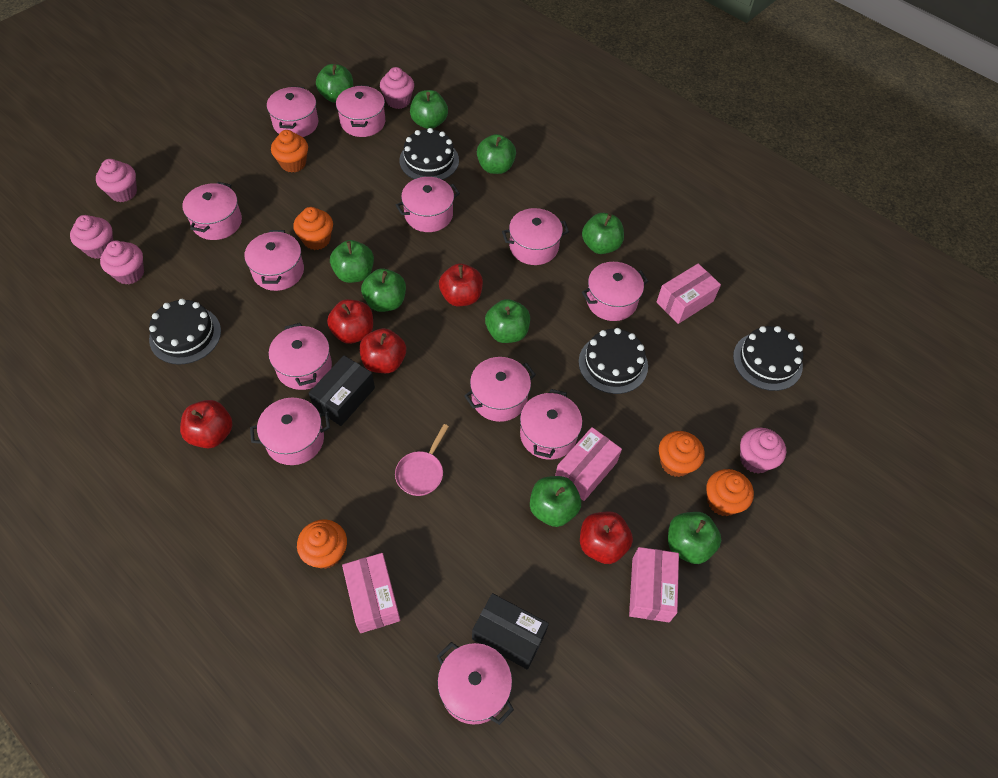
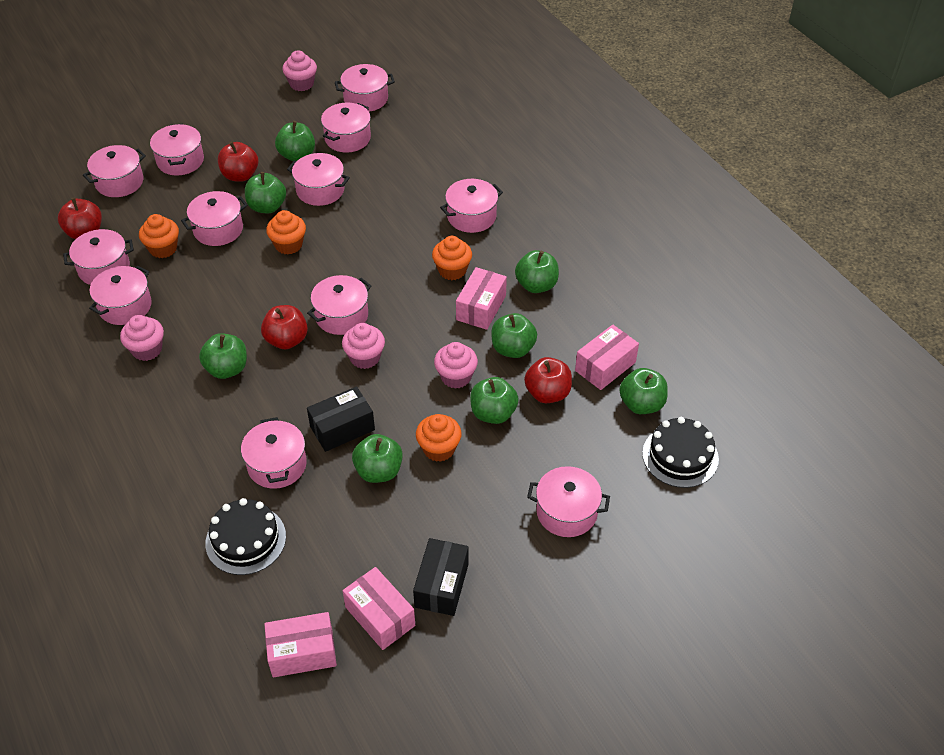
black cake: [149,299,221,365] [399,128,459,180] [579,328,648,394] [733,326,803,391] = 4 -> [205,498,286,575] [642,417,719,488] = 2
green apple: [316,64,353,103] [330,240,374,283] [361,268,406,312] [410,90,448,129] [477,134,516,174] [485,299,530,343] [530,476,581,527] [582,213,624,254] [668,512,721,564] = 9 -> [199,333,247,379] [245,172,286,213] [275,121,315,161] [352,434,403,483] [470,377,519,424] [491,313,537,358] [515,250,559,293] [619,368,668,414] = 8
orange cupcake: [271,130,308,173] [293,207,333,250] [297,519,347,569] [659,431,705,477] [706,469,754,516] = 5 -> [139,214,179,258] [266,210,306,255] [416,414,461,462] [432,236,472,280] = 4
pink cupcake: [70,215,113,259] [96,159,137,202] [100,241,144,284] [380,67,414,109] [740,428,786,474] = 5 -> [120,315,164,361] [283,50,317,91] [342,323,385,369] [434,342,478,389] = 4
pink pan: [395,424,449,496] = 1 -> none = 0
red apple: [180,400,232,448] [327,299,373,344] [360,328,406,373] [439,263,483,306] [580,512,633,564] = 5 -> [58,198,102,239] [218,142,258,182] [261,305,308,349] [524,357,572,403] = 4

